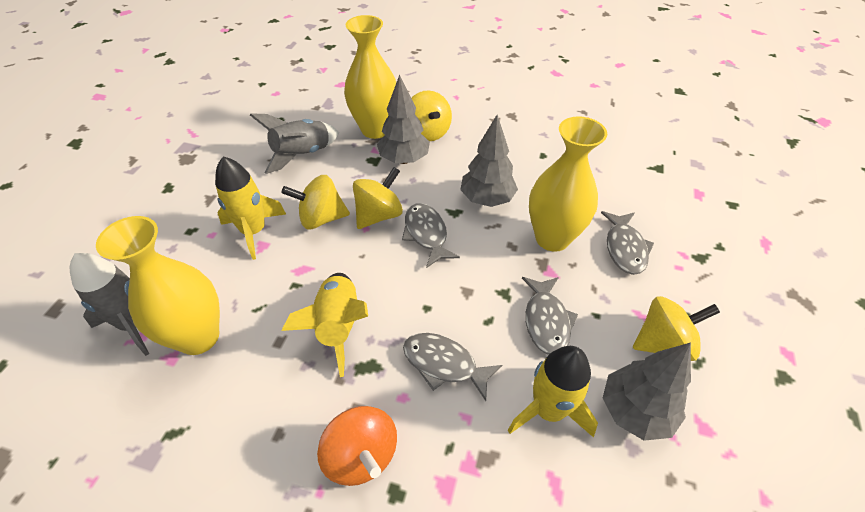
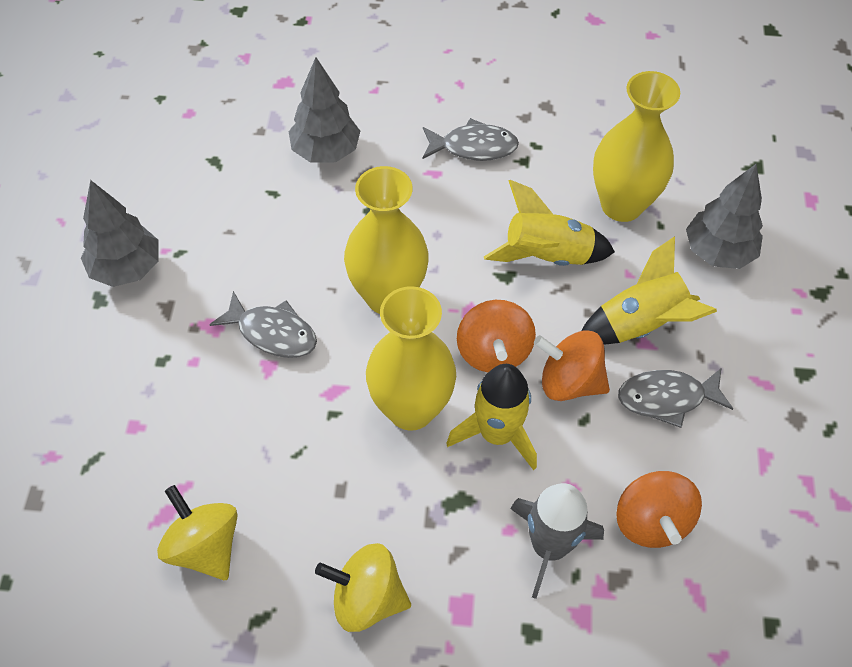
grey fish: [402,203,460,268] [403,333,502,401] [522,277,578,355] [601,211,654,275] = 4 -> [209,291,317,358] [422,118,519,161] [618,369,733,428] = 3
grey rocket: [70,253,149,356] [250,113,339,174] = 2 -> [510,483,604,599] = 1
orange spinning top: [317,406,397,486] = 1 -> [457,300,536,373] [534,330,610,401] [616,471,702,548] = 3
yellow spinning top: [281,175,350,229] [353,167,403,229] [412,90,452,141] [633,296,720,361] = 4 -> [157,485,238,580] [315,543,411,632] = 2

